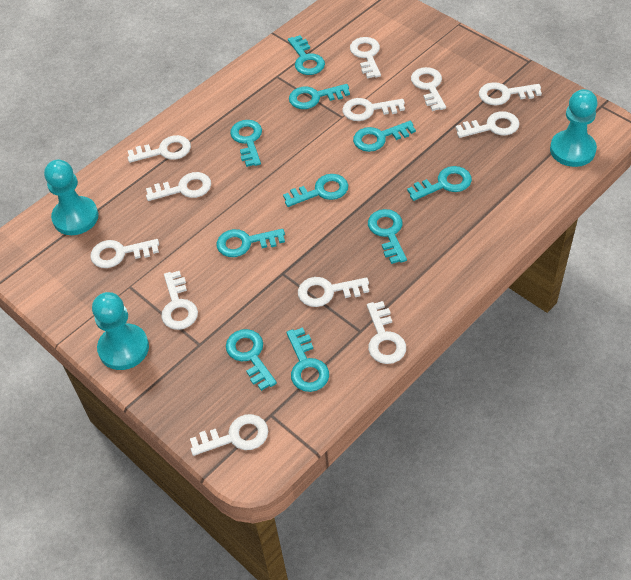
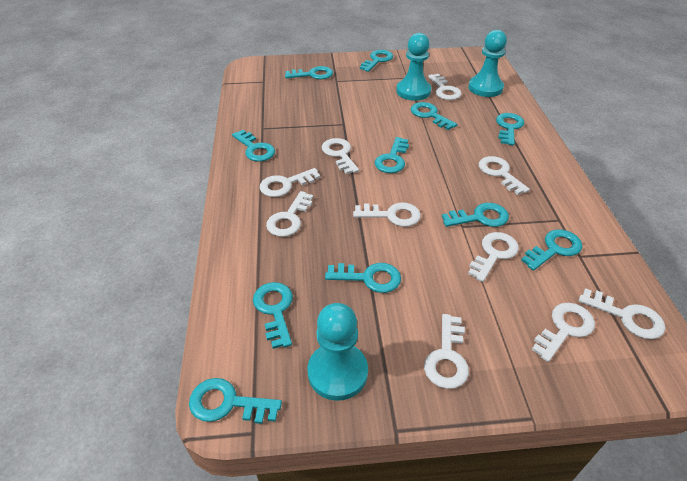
turquoise key: [217,229,285,257] [226,329,277,391] [230,120,262,167] [283,174,348,207] [286,327,329,392] [288,35,325,75] [289,84,350,109] [353,121,416,152] [368,209,407,264] [407,166,472,201] = 10 -> [189,378,282,424] [232,130,275,162] [253,282,293,349] [285,66,333,79] [325,263,401,293] [360,50,393,72] [375,137,409,173] [411,102,457,130] [442,203,509,227] [496,113,524,145] [521,229,582,271] = 11
white key: [90,239,159,268] [128,135,191,163] [146,172,211,201] [161,271,198,330] [190,414,268,456] [298,277,369,307] [342,98,405,121] [350,37,381,78] [367,301,406,364] [411,67,446,111] [456,111,520,138] [479,82,542,105] = 12 -> [260,168,321,197] [266,191,313,237] [322,138,359,174] [353,203,421,227] [424,314,469,389] [428,74,462,100] [468,232,519,282] [479,156,530,195] [532,303,595,362] [579,288,665,339] = 10

